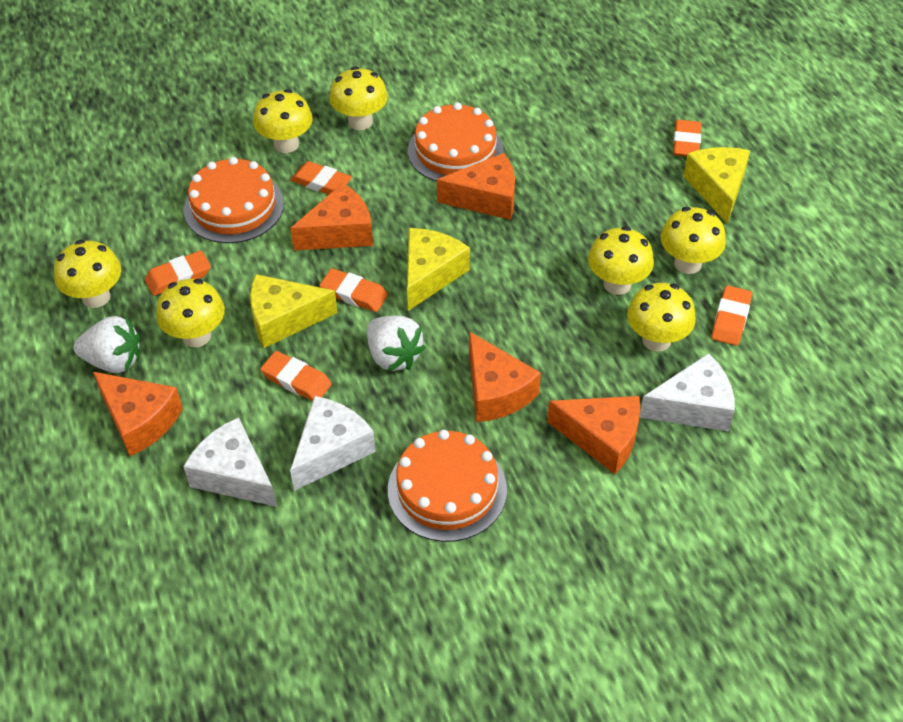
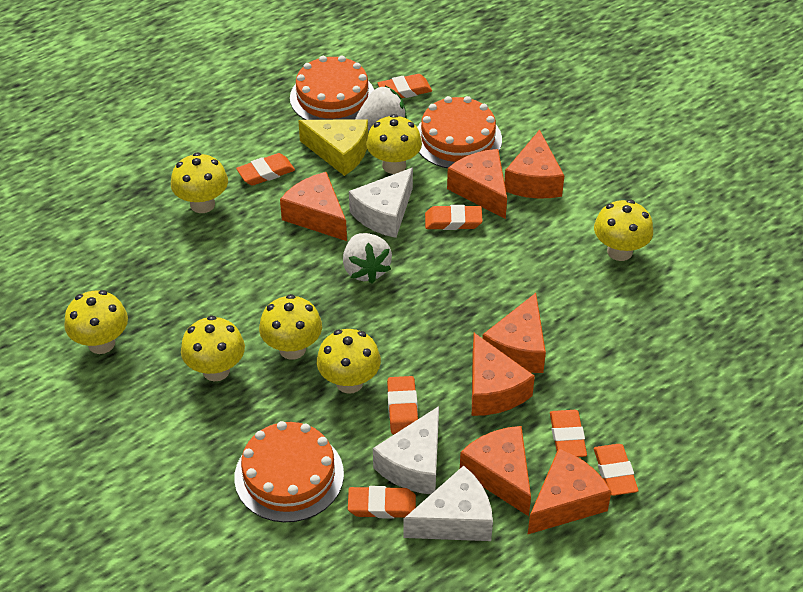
orange cheese: [93,372,183,456] [290,183,373,251] [437,153,515,220] [469,331,541,422] [547,396,640,474] = 5 -> [280,172,347,241] [447,149,507,219] [460,426,531,516] [472,333,535,416] [482,293,546,373] [504,129,564,199] [527,448,612,535] = 7
orange eraser: [145,250,211,296] [260,351,332,401] [291,161,352,195] [320,268,388,312] [673,120,701,157] [711,286,752,346] = 6 -> [236,153,295,186] [348,486,416,519] [377,74,432,98] [387,376,418,434] [425,205,483,230] [550,410,587,457] [594,444,639,496] = 7
yellow cheese: [250,274,337,348] [407,228,470,311] [683,147,750,224] = 3 -> [298,119,368,176] = 1

